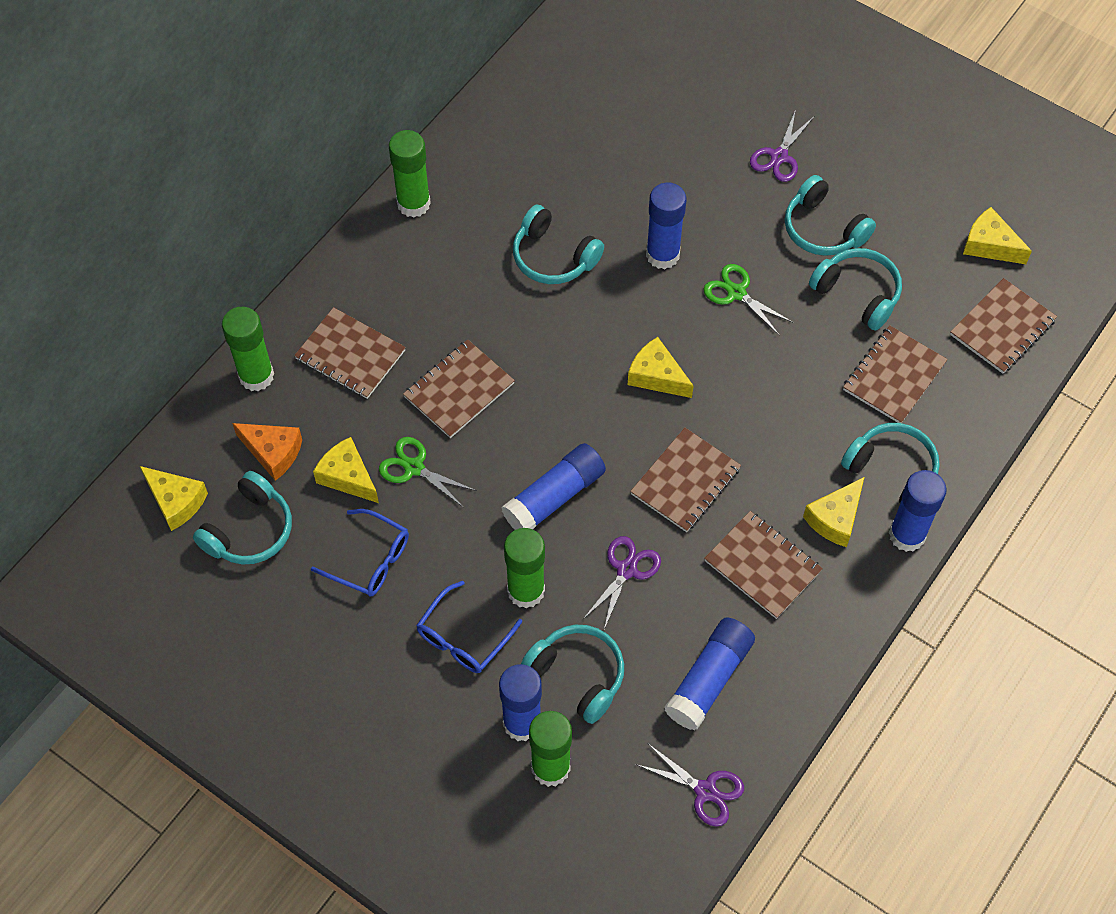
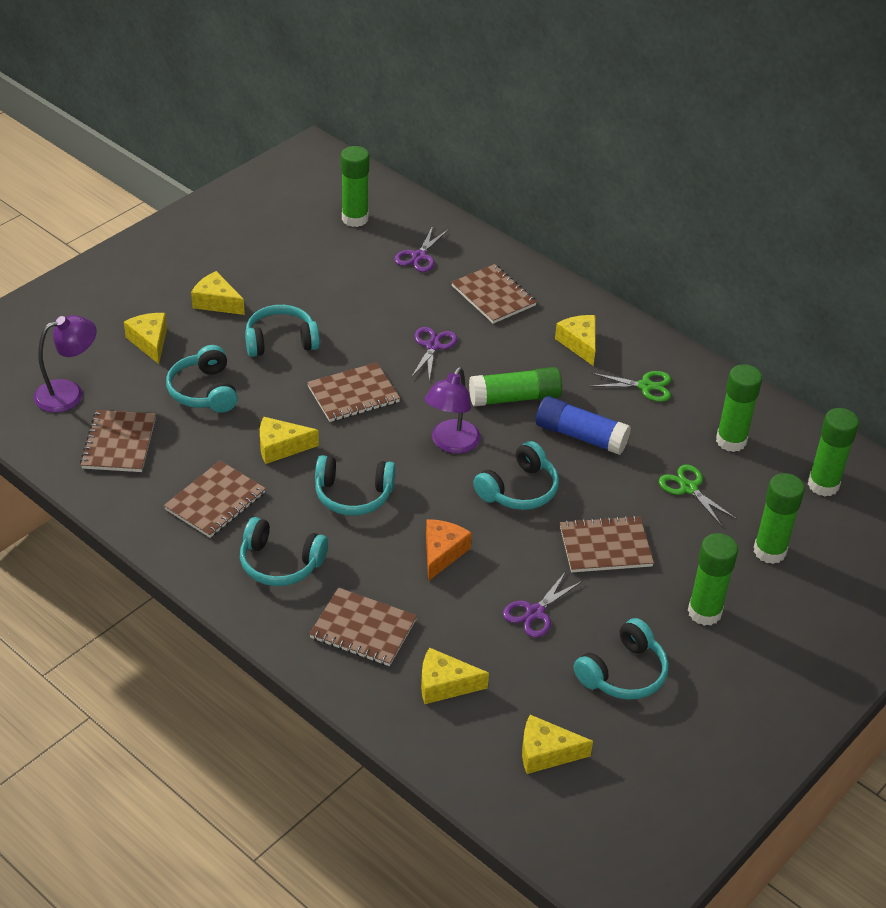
blue glasses: [311,509,409,597] [416,581,522,673] = 2 -> none = 0
blue glue stick: [499,664,542,742] [501,443,606,530] [646,182,686,269] [664,617,755,731] [889,470,947,552] = 5 -> [536,396,631,455] = 1
green glue stick: [222,307,274,391] [389,130,431,218] [504,528,545,609] [529,711,572,787] = 4 -> [341,146,369,227] [469,367,562,407] [688,533,738,626] [716,364,762,452] [754,473,805,564] [808,408,859,496] = 6
purple lamp: none = 0 -> [34,315,97,412] [425,367,481,454] = 2
yellow cheese: [140,466,208,531] [313,437,379,503] [628,337,694,398] [803,477,864,547] [963,207,1032,264] = 5 -> [124,313,167,364] [191,271,245,315] [260,417,319,464] [421,647,489,704] [522,715,593,774] [555,315,596,366] = 6

